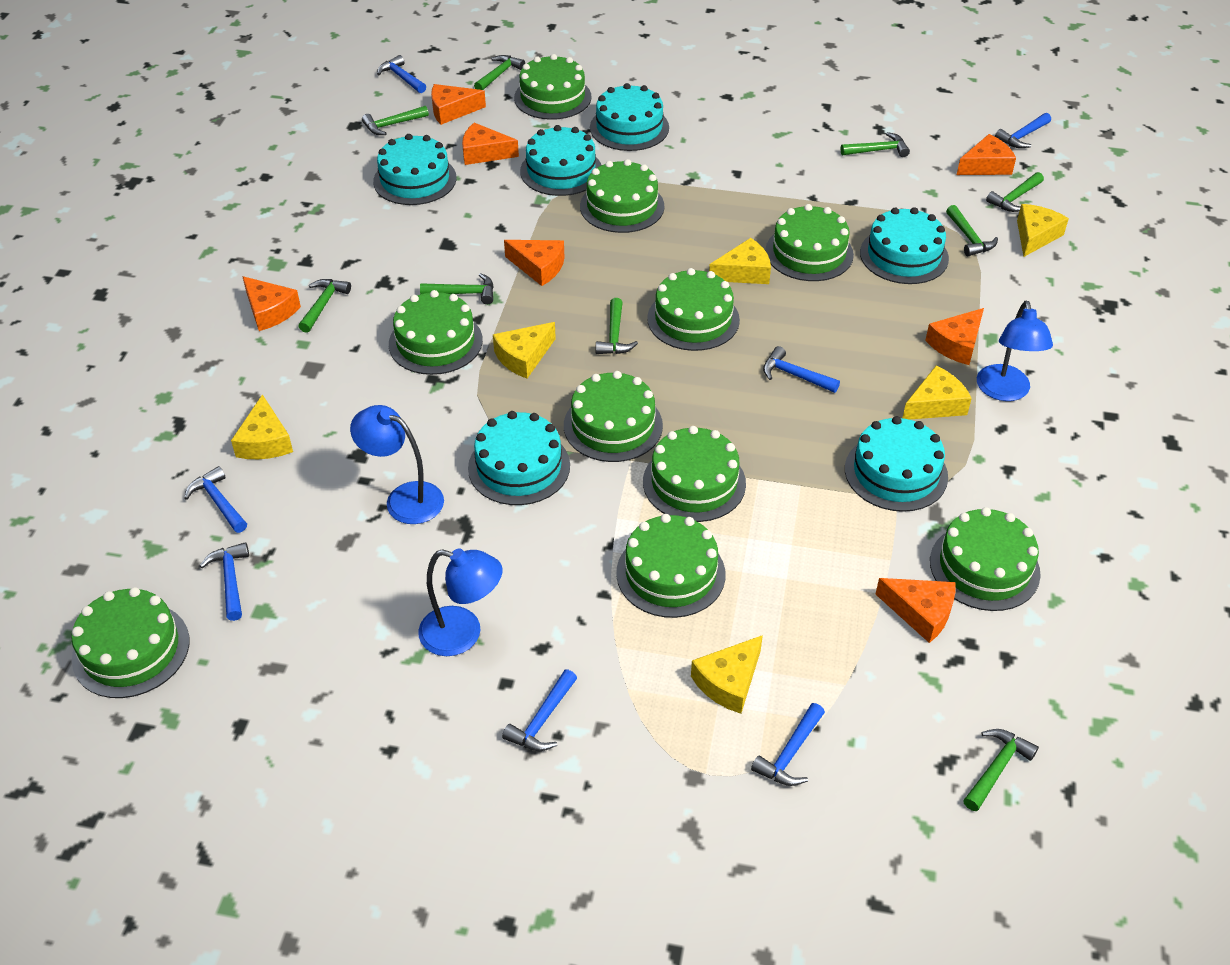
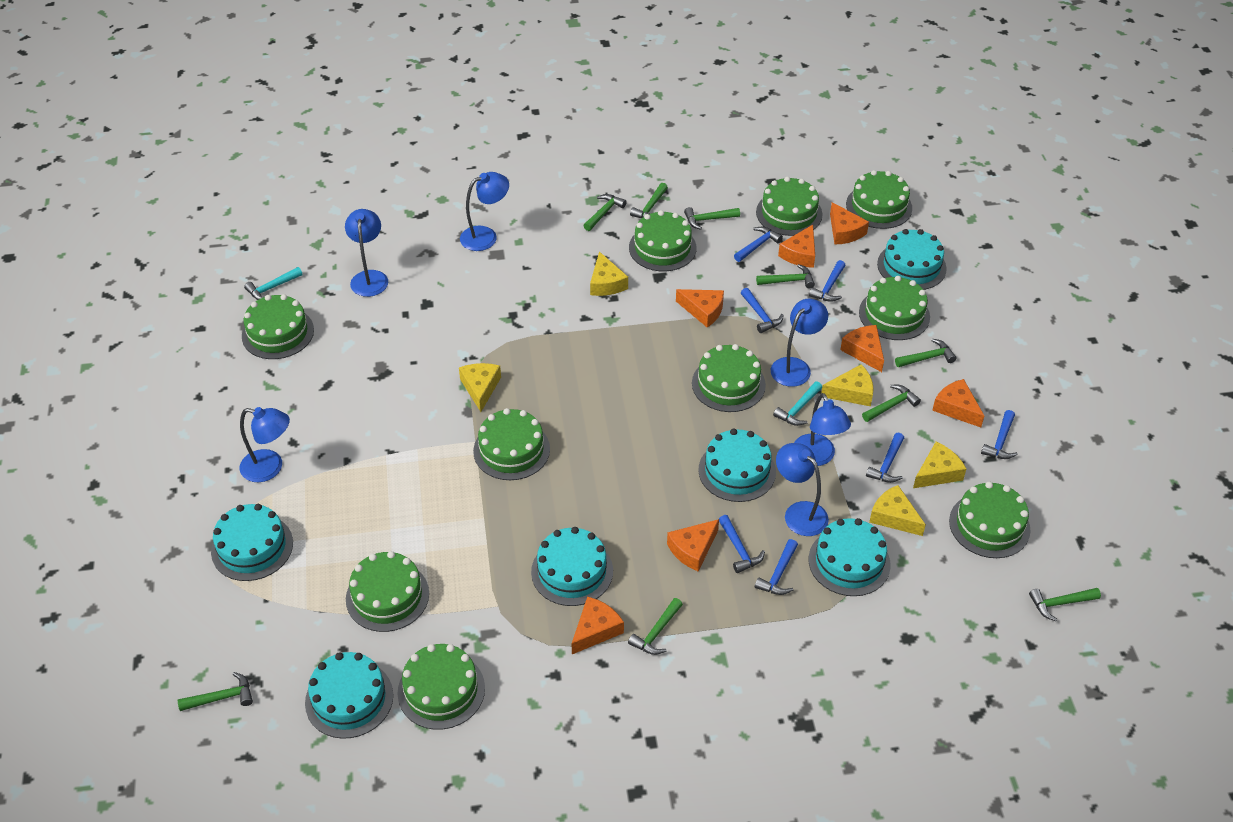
blue lamp: [350,405,444,524] [418,548,503,656] [977,301,1053,401] = 3 -> [240,407,290,482] [345,209,388,297] [460,172,509,251] [771,299,828,387] [776,443,829,536] [794,393,851,466] = 6
turquoise hammer: none = 0 -> [244,267,303,300] [773,381,822,426] = 2
yellow cheese: [231,394,293,459] [493,322,556,378] [691,635,763,714] [709,238,771,284] [903,366,972,420] [1017,204,1069,257] = 6 -> [459,363,501,412] [590,251,628,296] [821,364,874,406] [869,485,926,536] [913,442,966,488] = 5

